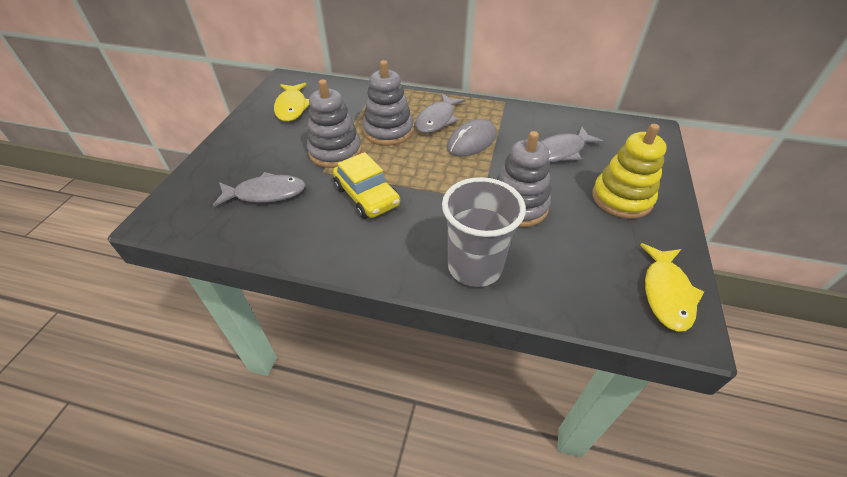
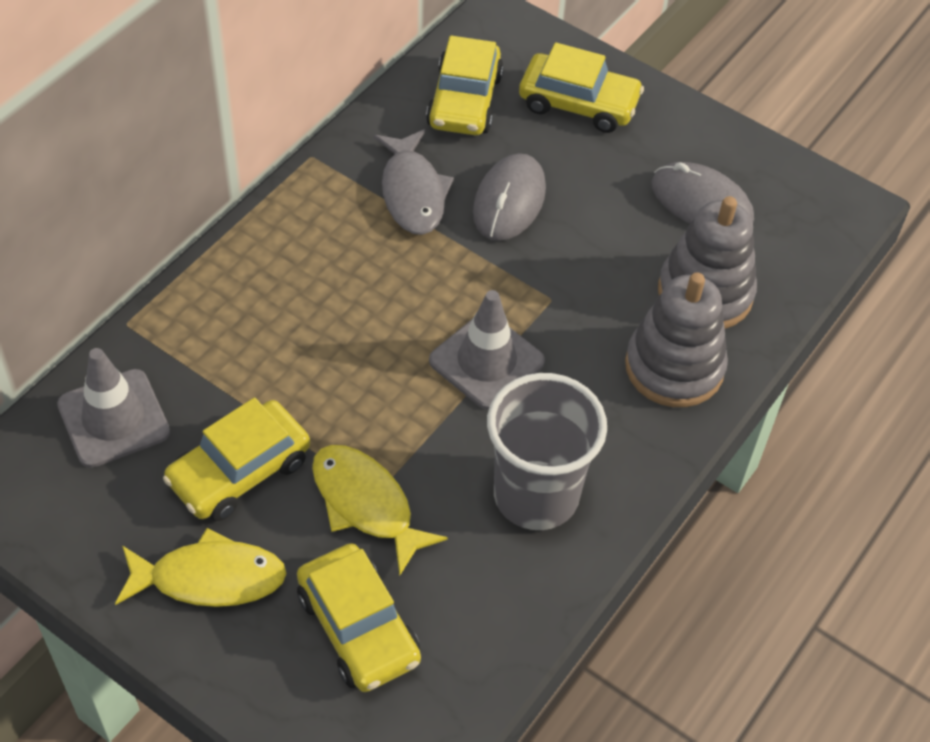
grey fish: [213,172,306,207] [415,93,465,133] [540,126,603,162] = 3 -> [374,129,454,235] = 1
grey mouse: [447,119,497,156] = 1 -> [473,153,546,241] [651,162,754,224] = 2
grey stacking toy: [307,79,361,168] [363,60,413,146] [496,131,551,227] = 3 -> [625,272,728,407] [658,196,757,329] = 2
grey traffic cone: none = 0 -> [57,348,170,468] [429,290,545,410] = 2
yellow car: [333,152,400,219] = 1 -> [163,397,310,521] [297,543,421,692] [426,36,504,135] [519,42,644,133] = 4
yellow stacking toy: [592,124,667,219] = 1 -> none = 0

